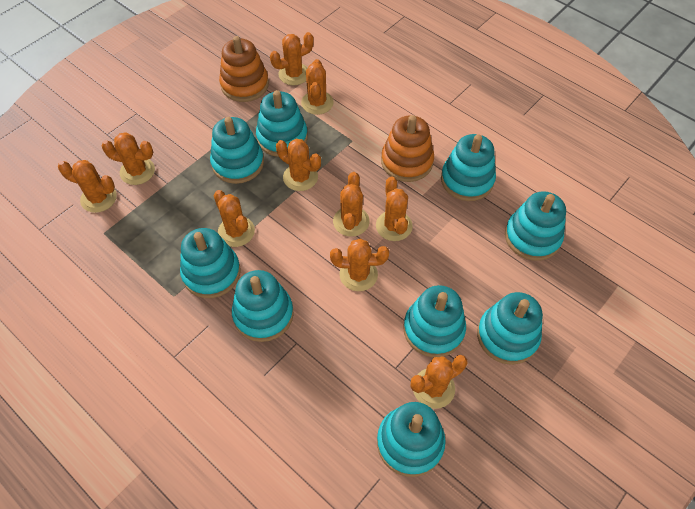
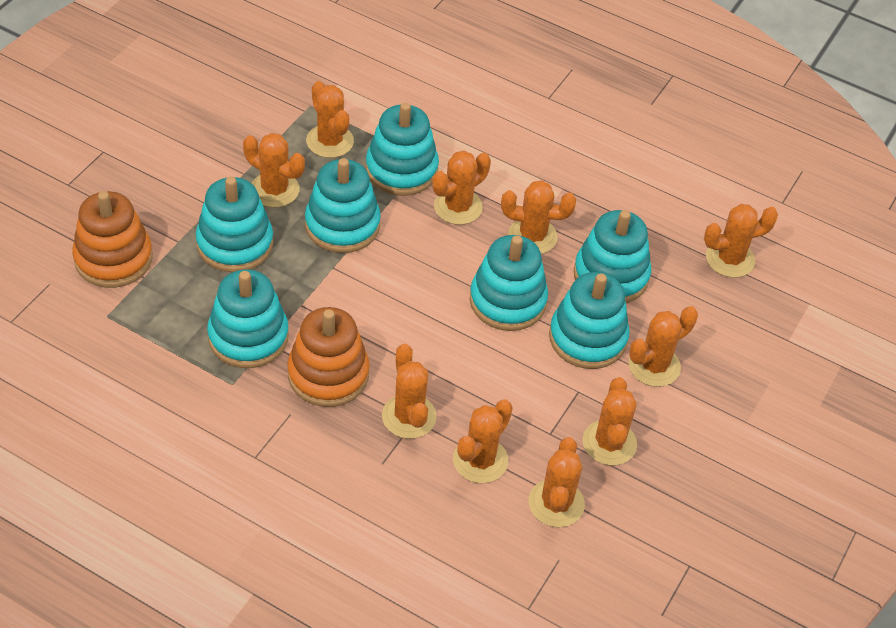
turquoise stacking toy: [180,228,241,298] [210,117,264,184] [232,270,294,342] [256,90,308,157] [377,402,446,477] [403,285,466,357] [441,134,496,201] [477,292,543,365] [505,191,566,261] = 9 -> [196,177,273,272] [207,269,289,368] [305,158,381,253] [365,103,439,196] [469,235,548,331] [549,272,630,369] [574,210,651,303] = 7

